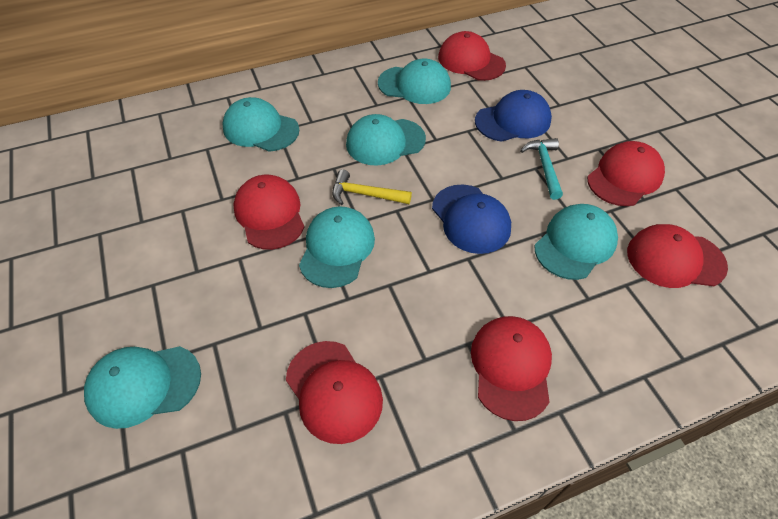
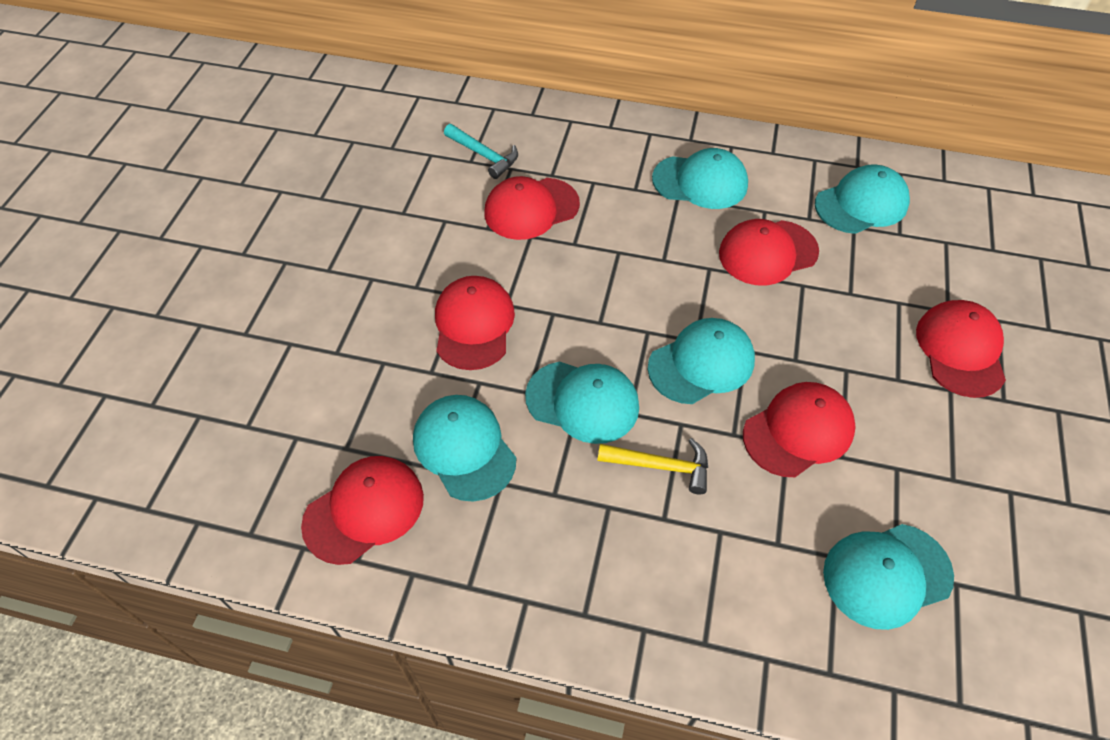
blue cap: [432,185,511,254] [475,90,552,142] = 2 -> none = 0

